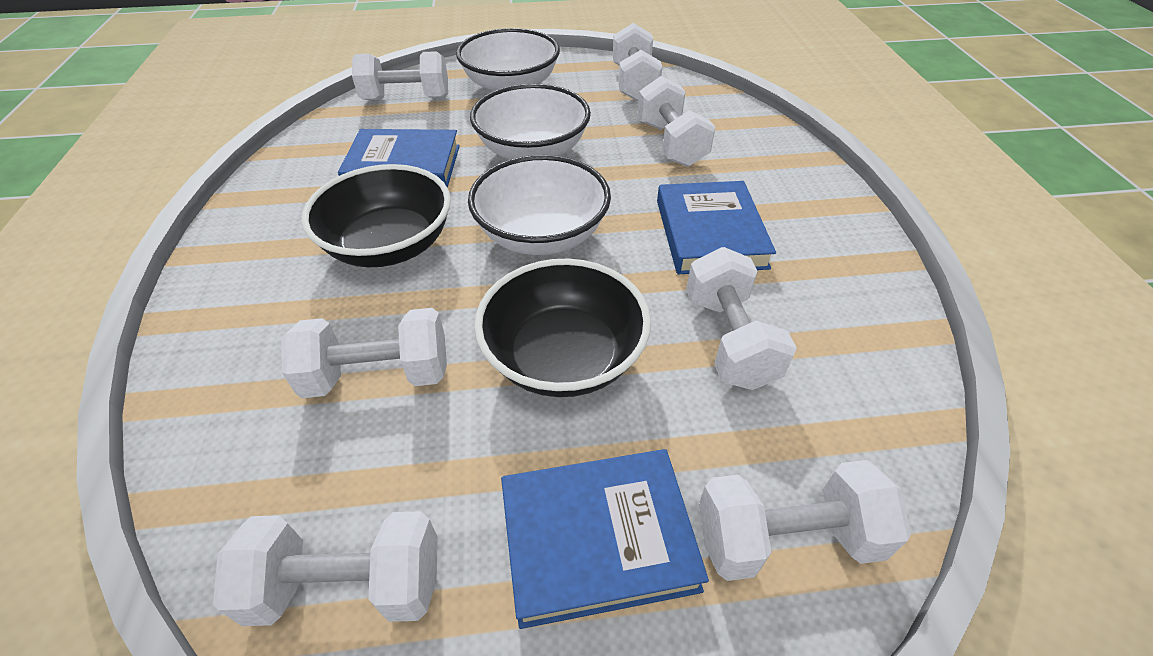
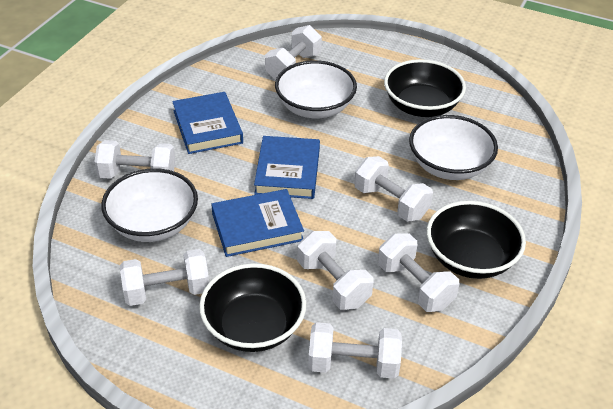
black bowl: [301,164,451,268] [474,259,651,397] = 2 -> [199,263,306,352] [384,59,466,117] [427,201,526,279] = 3

